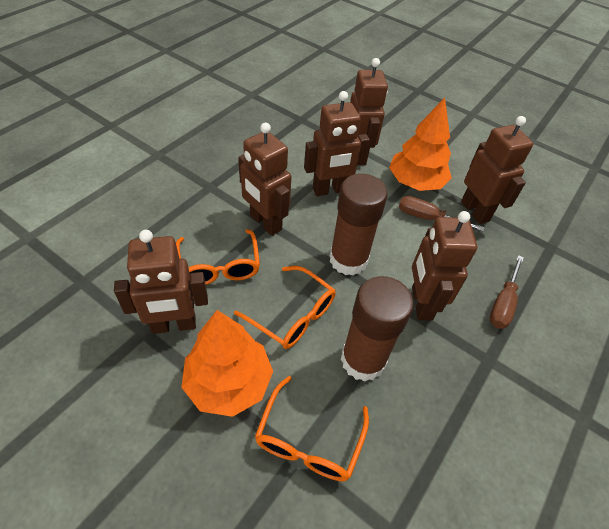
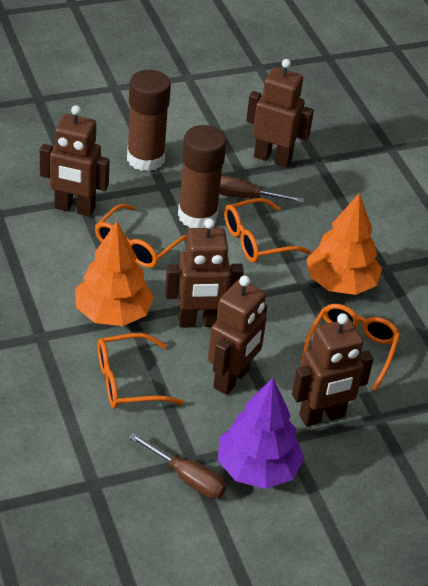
brown robot: [114,230,208,334] [238,123,291,236] [304,91,370,196] [350,58,388,165] [412,211,477,321] [461,116,533,224] = 6 -> [40,105,110,217] [165,218,244,328] [208,276,267,395] [246,59,314,168] [292,313,374,427] = 5
orange glasses: [176,229,260,285] [234,266,336,349] [255,376,369,481] = 3 -> [95,204,187,268] [98,333,184,409] [224,198,311,262] [301,304,400,391] = 4
purple tree: none = 0 -> [218,378,304,489] = 1

